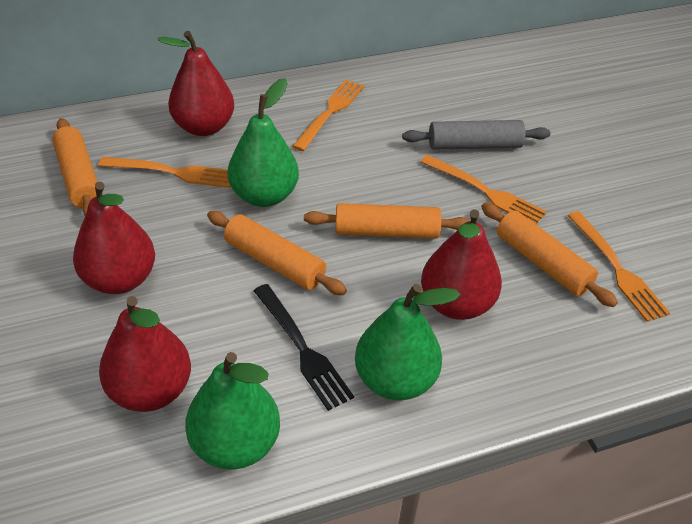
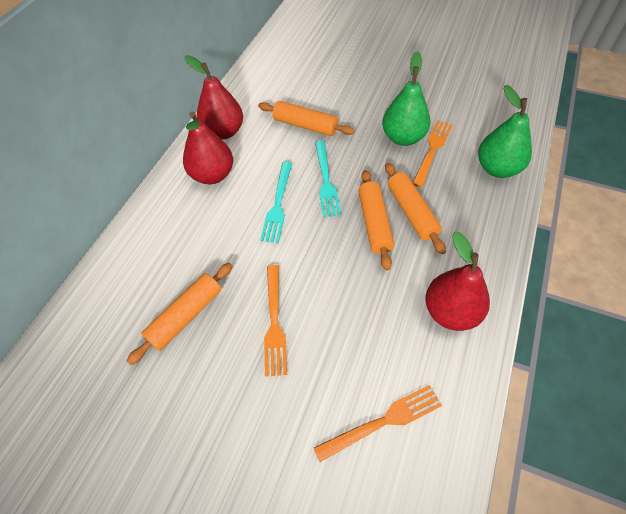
black fork: [254,284,354,411] = 1 -> none = 0
green pear: [185,352,280,469] [228,78,299,207] [355,284,460,400] = 3 -> [382,51,430,146] [478,85,532,178] = 2
grey rolling pin: [402,120,551,150] = 1 -> none = 0
orange fork: [98,157,231,188] [292,80,364,151] [421,155,547,224] [567,211,670,322] = 4 -> [264,265,287,377] [314,385,442,462] [413,120,452,187] = 3
red pear: [73,182,155,294] [99,296,191,412] [157,31,234,136] [421,210,502,320] = 4 -> [183,111,233,184] [185,55,243,140] [425,231,490,331] = 3
turquoise fork: none = 0 -> [260,161,292,243] [315,141,341,217] = 2

